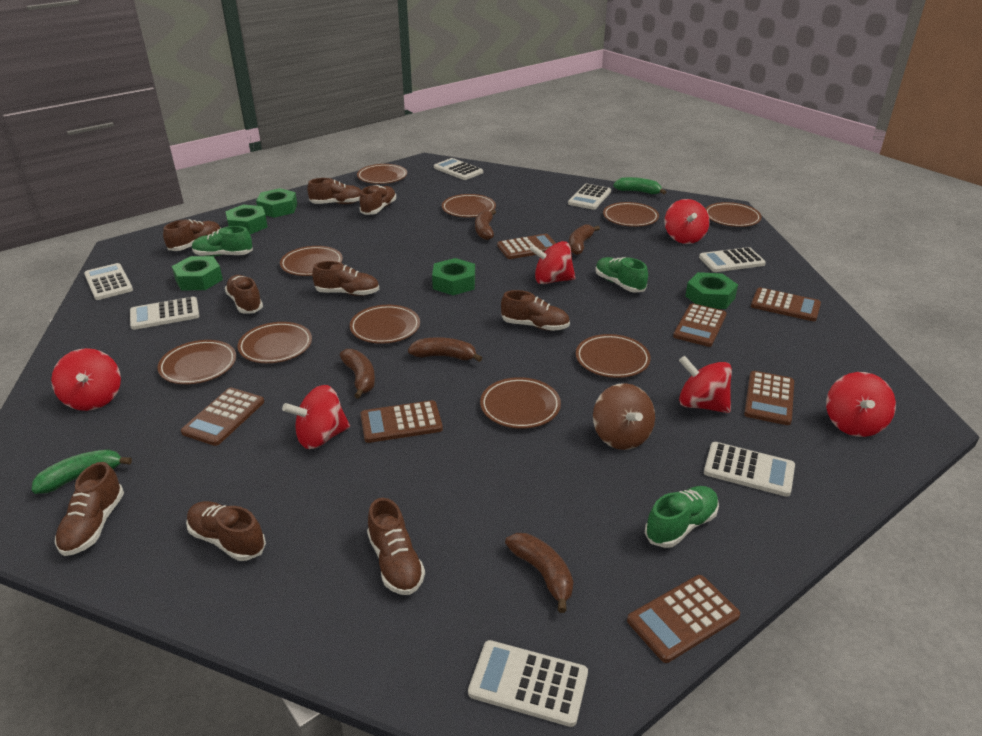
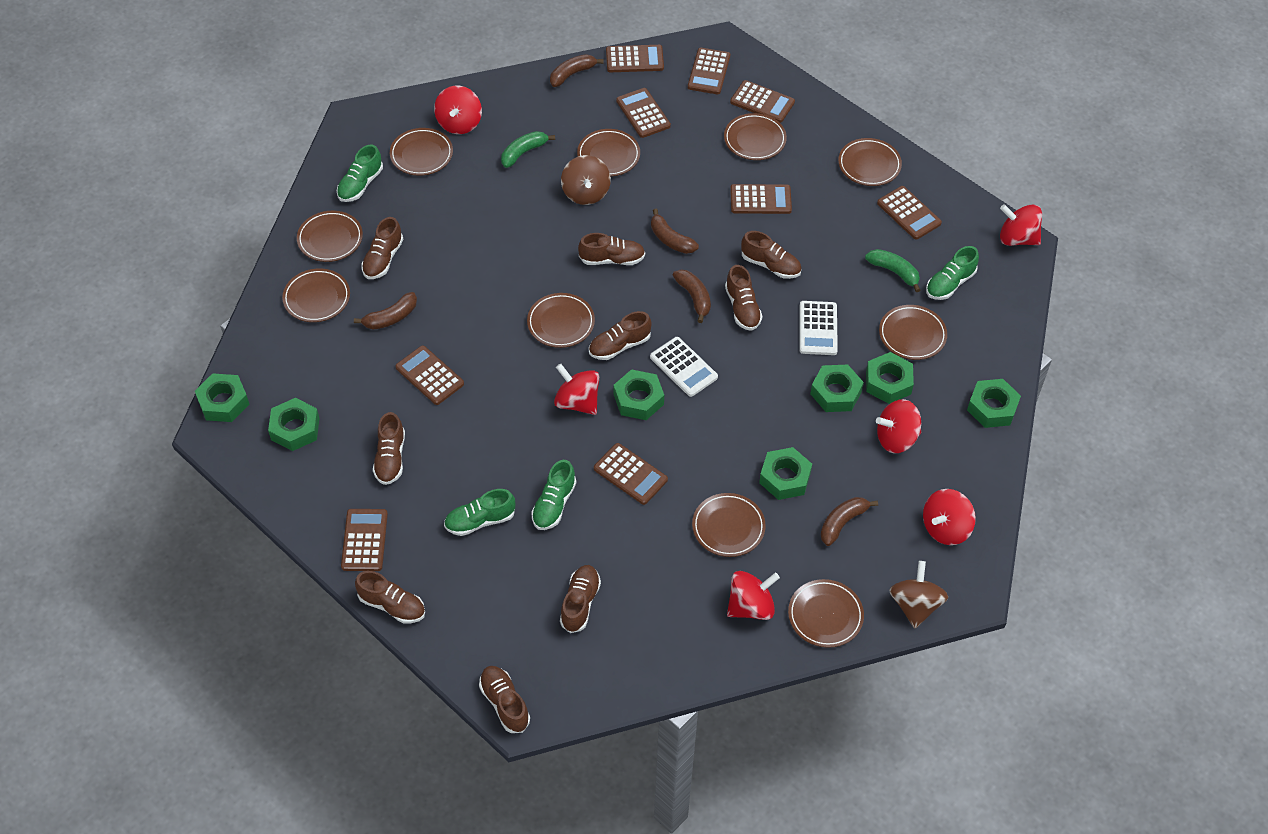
brown calculator: [181,387,264,446] [360,400,443,443] [497,234,556,259] [627,575,740,663] [673,303,727,347] [744,371,794,425] [751,287,821,321] = 7 -> [341,509,388,571] [395,345,464,405] [594,443,668,505] [606,45,664,72] [616,88,671,138] [688,48,730,94] [730,80,795,123] [730,184,792,214] [877,186,942,240] = 9
brown spinning top: [593,383,655,450] = 1 -> [561,155,611,205] [889,561,948,628] = 2
green nut: [172,256,223,290] [225,205,268,234] [256,188,297,218] [432,258,475,295] [685,272,738,309] = 5 -> [195,373,249,422] [268,398,319,451] [614,369,664,420] [759,447,812,500] [810,365,864,412] [866,352,914,404] [967,379,1021,428] = 7
green shoe: [192,226,253,256] [595,257,648,293] [645,486,719,548] = 3 -> [337,144,383,202] [444,489,515,536] [531,460,576,530] [926,246,979,300] = 4
white calculator: [84,263,133,300] [130,297,199,330] [434,158,483,180] [468,640,588,727] [568,184,611,210] [699,247,766,272] [704,442,795,497] = 7 -> [650,337,718,397] [800,301,838,355] = 2

